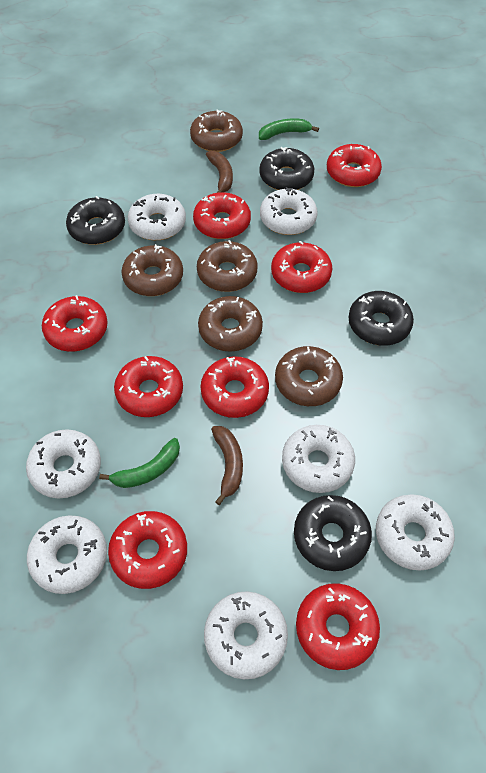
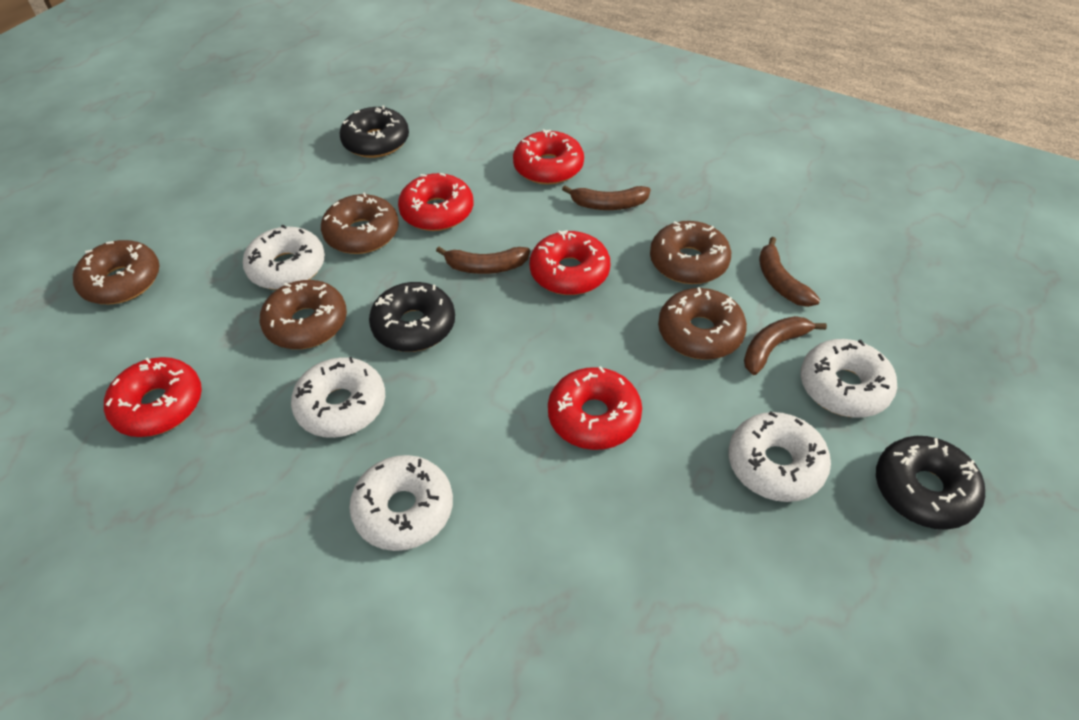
black donut: [66,196,125,245] [259,147,314,190] [294,495,372,571] [349,291,414,346] = 4 -> [340,106,409,158] [369,282,455,352] [876,436,985,530] = 3
brown banana: [206,151,233,193] [211,426,243,505] = 2 -> [436,247,530,274] [562,185,651,210] [744,316,827,375] [759,237,820,307] = 4
green banana: [99,438,180,488] [259,118,319,140] = 2 -> none = 0
red donut: [42,295,108,351] [108,511,187,589] [114,356,183,417] [193,192,251,239] [201,356,269,418] [271,241,332,293] [296,583,380,670] [327,144,382,187] = 8 -> [104,357,202,437] [398,173,473,231] [513,129,584,185] [530,230,610,295] [548,366,642,450] = 5
white donut: [26,429,101,499] [27,516,107,594] [128,194,186,240] [204,591,288,679] [260,187,317,235] [282,425,355,493] [376,494,455,571] = 7 -> [243,225,325,290] [291,357,385,438] [349,455,453,551] [728,411,831,502] [801,339,897,418] = 5

